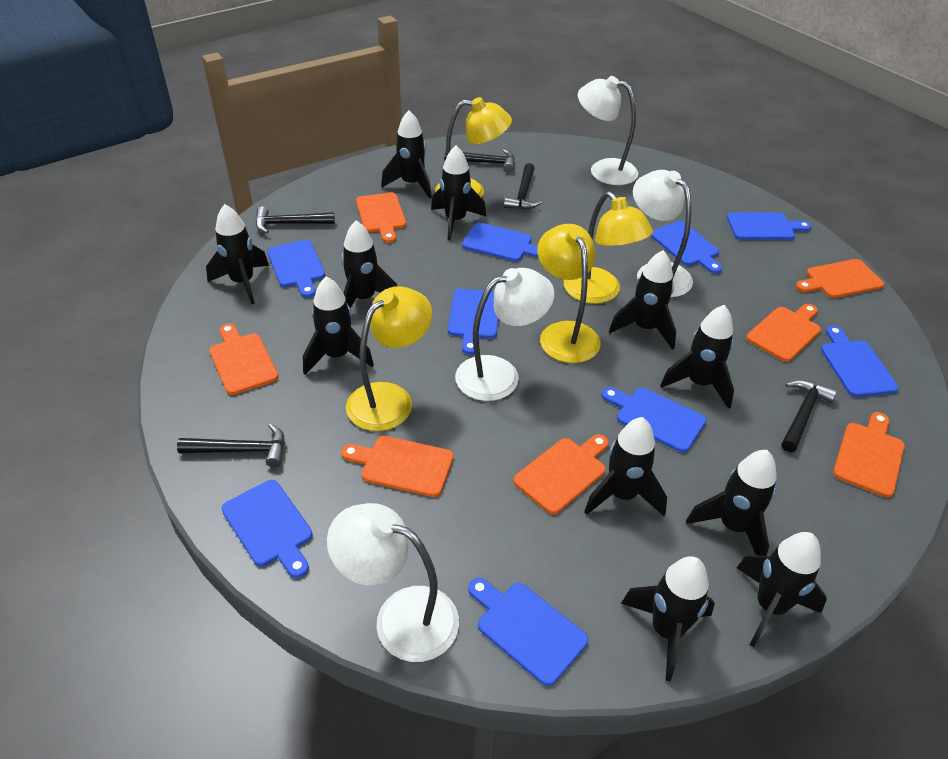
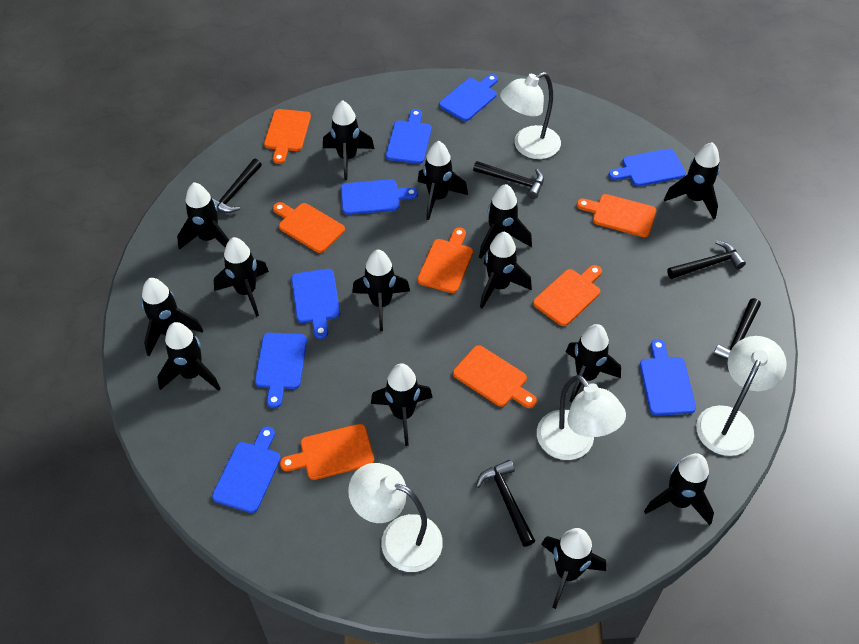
black rocket: [206,204,269,305] [303,276,374,375] [341,220,397,309] [381,110,432,199] [431,145,486,240] [584,417,667,516] [609,250,677,350] [621,556,715,681] [660,305,734,409] [686,450,777,556] [736,532,827,647] = 11 -> [142,278,203,356] [157,322,221,391] [177,182,229,250] [214,237,269,317] [323,100,374,180] [352,250,410,331] [371,363,433,446] [418,141,468,220] [479,184,532,259] [480,232,532,308] [541,528,606,609] [566,324,621,403] [644,453,714,525] [664,142,720,220] = 14
blue cutting board: [222,480,313,578] [267,240,325,297] [448,289,498,355] [462,223,538,262] [468,578,588,686] [601,387,706,452] [651,221,722,274] [727,212,812,240] [821,325,899,397] = 9 -> [212,426,281,513] [255,333,307,408] [291,269,340,339] [341,179,418,215] [386,109,431,164] [439,74,498,121] [609,149,686,186] [640,339,696,416] = 8
yellow lamp: [346,286,432,431] [435,97,512,198] [537,224,601,363] [564,191,653,304] = 4 -> none = 0

